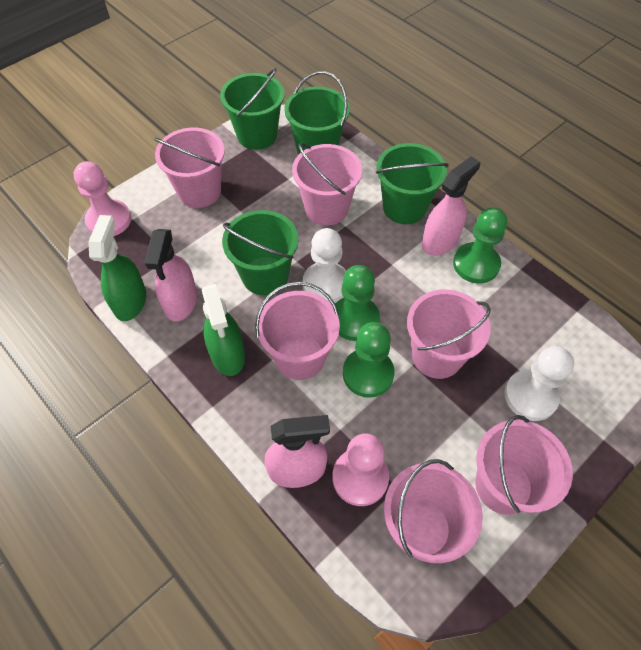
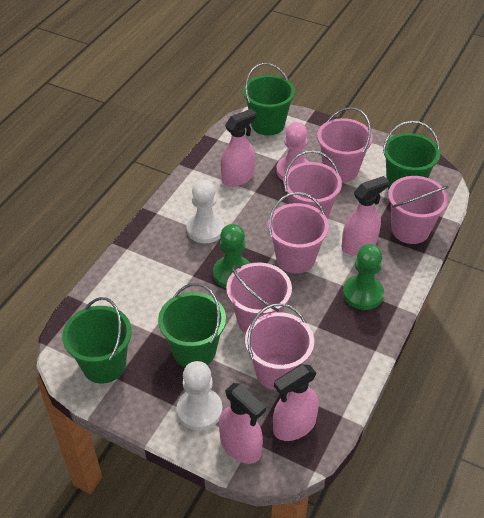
green pawn: [335,265,380,341] [343,322,394,398] [453,207,508,283] = 3 -> [213,224,250,288] [343,244,384,310] = 2
green spray bottle: [88,215,146,321] [202,284,245,376] = 2 -> none = 0
pink pawn: [74,161,131,236] [332,433,389,506] = 2 -> [276,122,309,181] = 1
pink spray bottle: [144,229,197,321] [264,415,330,488] [422,156,480,256] = 3 -> [219,383,266,464] [221,109,257,187] [273,364,319,441] [342,176,389,255] = 4

